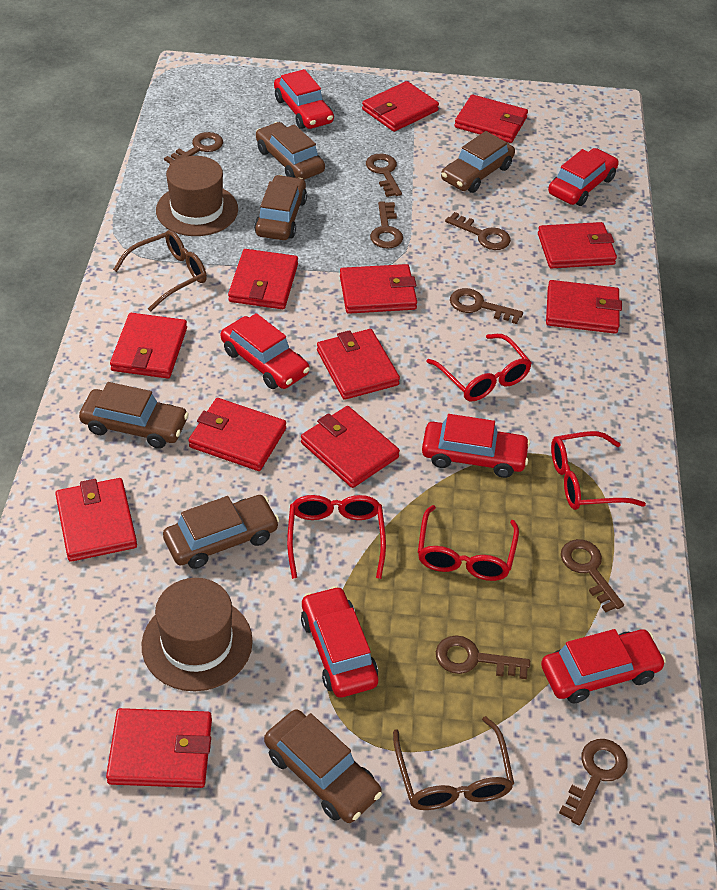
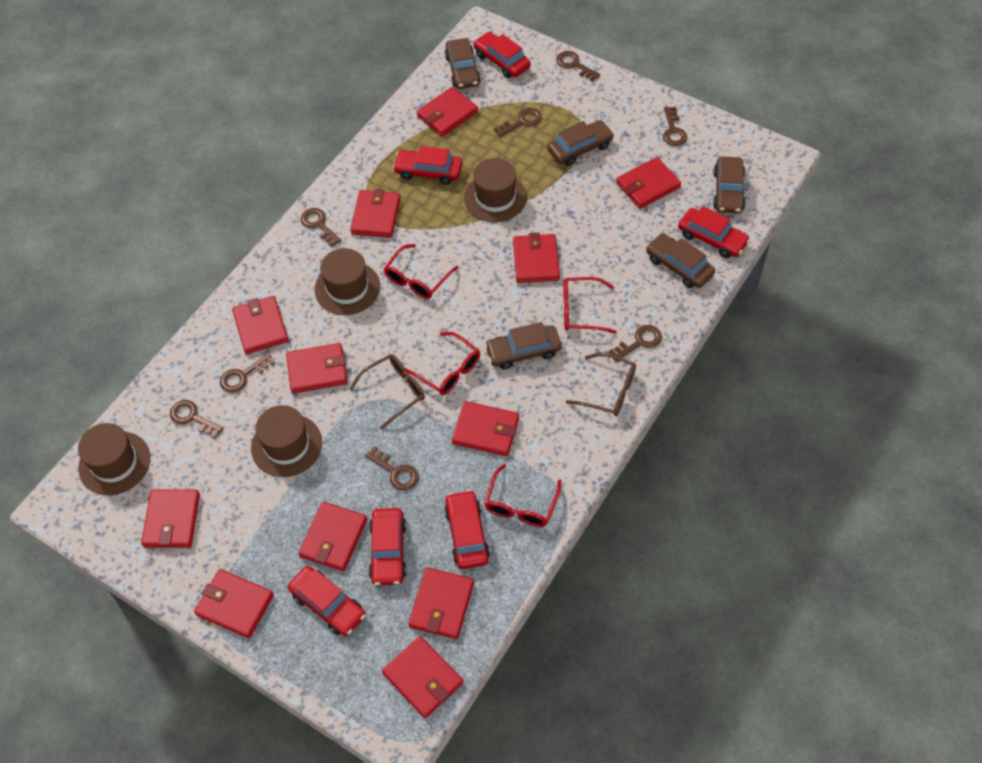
brown car: [79,382,189,448] [163,495,279,569] [254,175,307,240] [256,122,325,180] [264,709,382,823] [441,131,515,193] = 6 -> [445,38,481,89] [485,322,561,369] [547,120,614,166] [646,233,715,288] [713,156,746,213] = 5
brown hat: [142,578,253,691] [156,156,238,236] = 2 -> [78,423,150,495] [251,405,322,477] [315,248,380,315] [464,158,527,222] = 4

